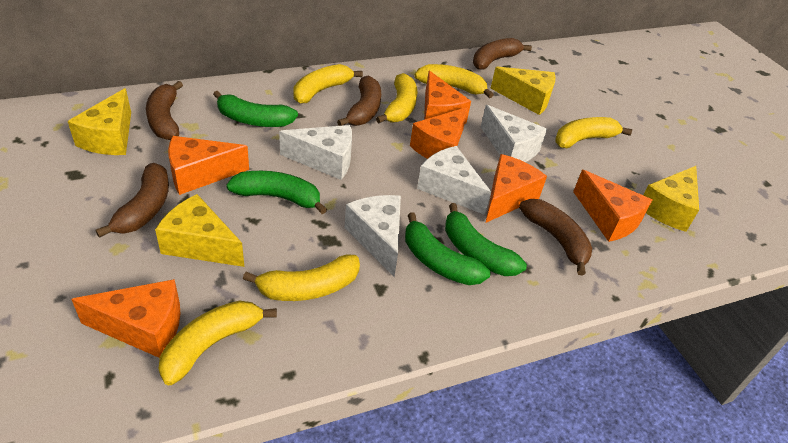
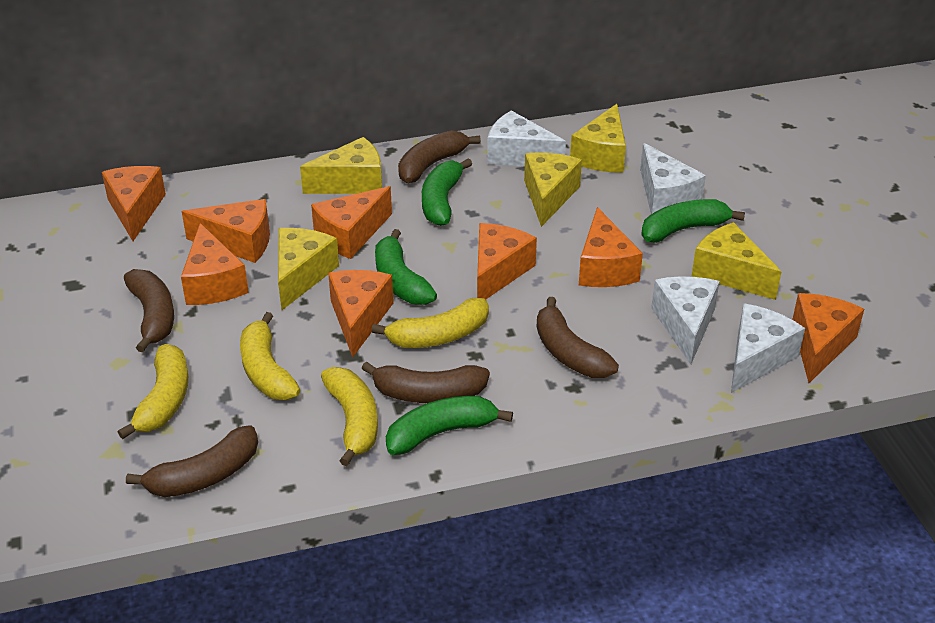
orange cheese: [71,279,180,358] [168,136,249,195] [410,107,468,159] [424,70,471,124] [486,154,547,223] [573,170,652,242] = 6 -> [102,166,166,241] [181,223,249,305] [182,199,270,263] [311,186,392,259] [328,270,394,357] [477,223,537,300] [579,207,643,287] [792,293,864,383] = 8
yellow banana: [158,301,277,385] [243,255,360,301] [293,64,363,104] [376,73,417,123] [414,64,494,98] [555,117,632,148] = 6 -> [118,344,188,439] [240,312,300,400] [321,367,378,466] [371,298,489,348] = 4
yellow cheese: [68,88,131,155] [155,194,244,267] [491,66,556,115] [644,166,699,232] = 4 -> [278,228,339,310] [300,137,382,194] [524,152,582,227] [570,104,626,173] [692,222,781,300] = 5

